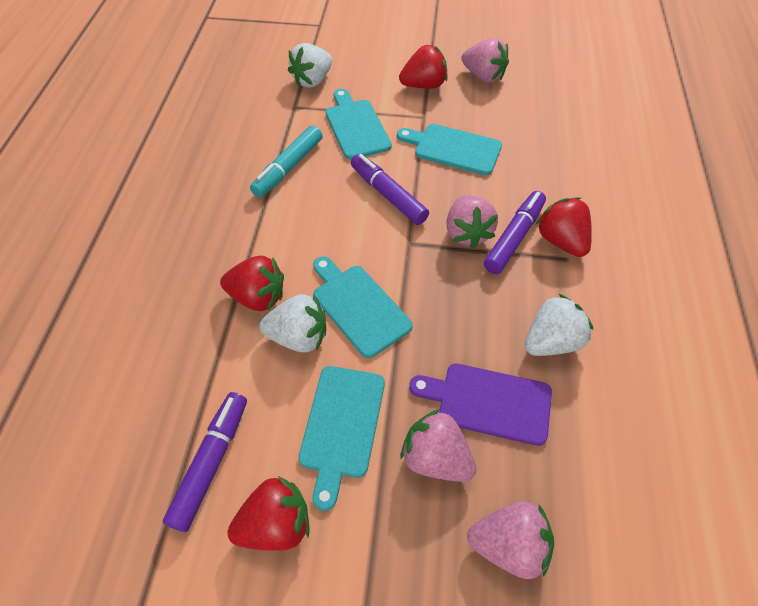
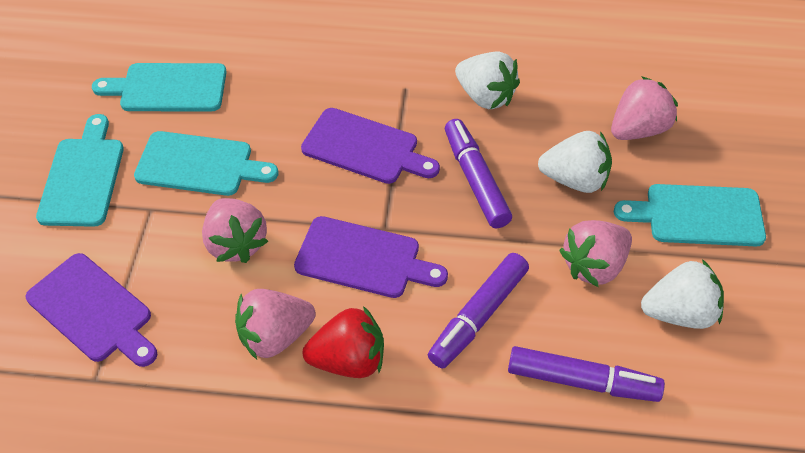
purple cutting board: [409,363,552,446] = 1 -> [26,253,158,367] [294,216,448,298] [301,108,440,184] = 3
red strawberry: [220,256,284,311] [227,476,309,551] [399,45,447,89] [536,198,592,257] = 4 -> [303,306,384,378] = 1
turquoise marker: [250,125,323,198] = 1 -> none = 0

